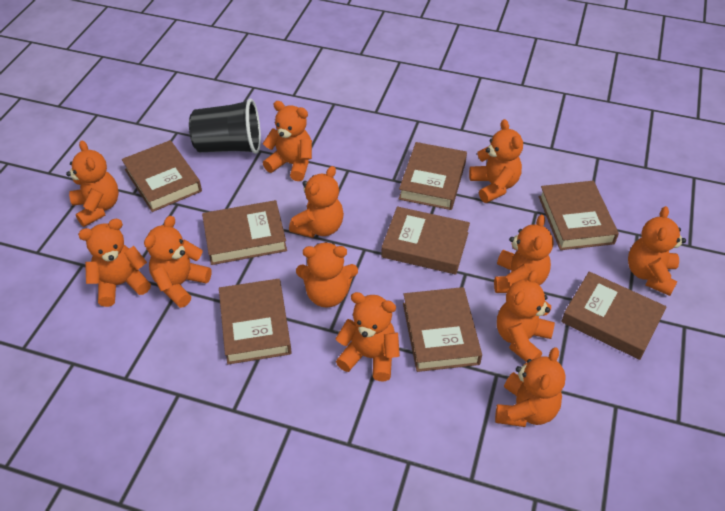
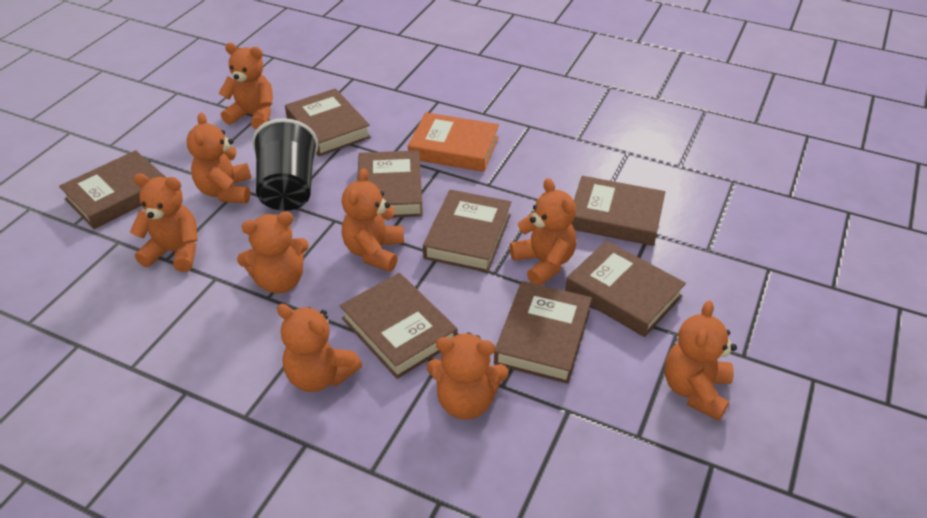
orange book: none = 0 -> [408,112,499,172] = 1
orange teddy bear: [66,141,119,227] [78,219,151,307] [144,216,212,308] [263,101,312,181] [289,166,344,238] [296,242,358,307] [335,292,400,381] [469,119,523,203] [494,214,553,293] [495,347,566,427] [497,270,555,362] [628,206,686,296] = 12 -> [130,173,198,272] [187,113,251,204] [218,43,273,130] [237,211,309,294] [277,304,362,392] [342,168,404,272] [427,332,508,420] [510,178,577,285] [665,301,737,421] = 9

